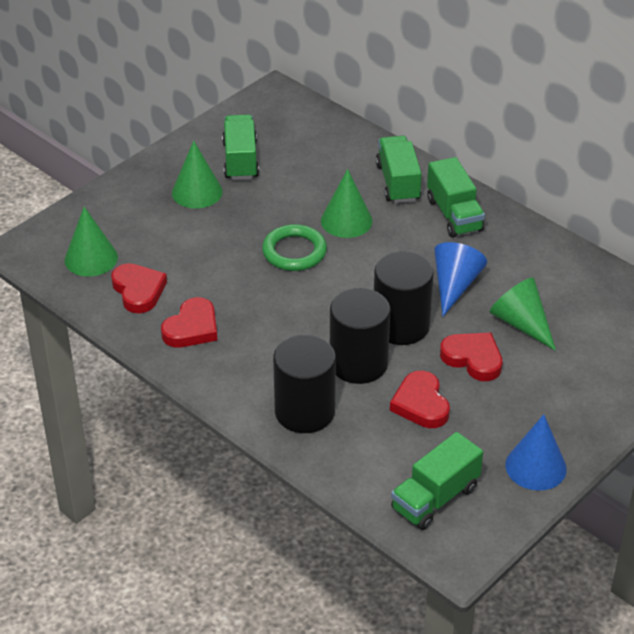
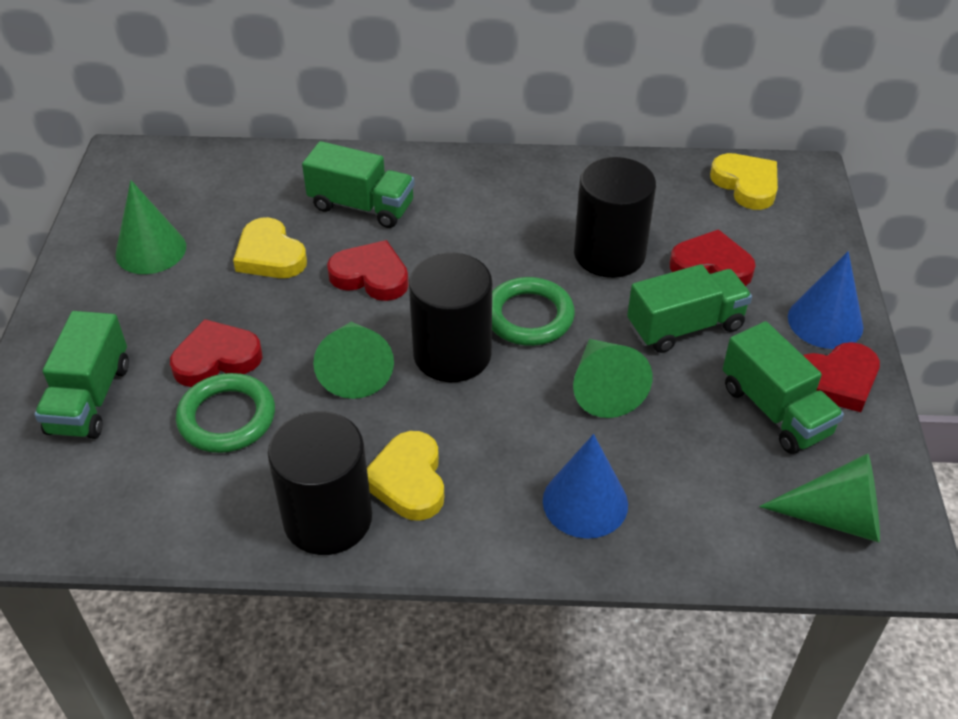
green ring: [262,224,327,271] = 1 -> [176,373,275,453] [492,277,575,346] = 2
yellow heart: none = 0 -> [233,217,307,278] [367,431,444,521] [710,153,778,210] = 3

